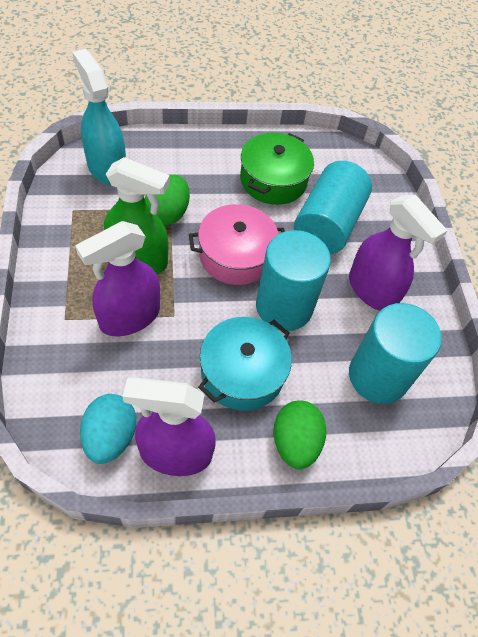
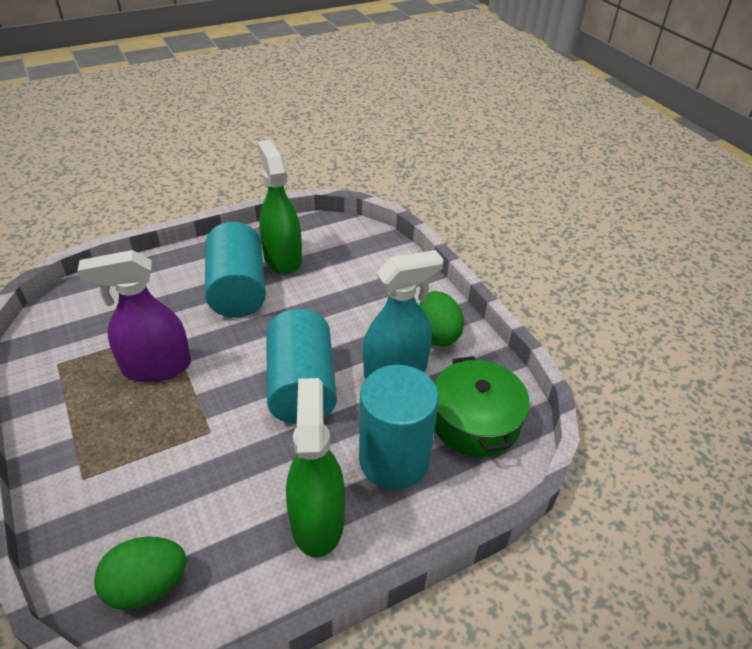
green spray bottle: [104,157,170,274] = 1 -> [257,140,302,274] [286,378,345,558] = 2
pink pot: [189,204,285,285] = 1 -> none = 0
purple spray bottle: [75,221,160,336] [122,377,216,476] [349,195,448,311] = 3 -> [77,250,191,382] = 1
turquoise egg: [80,394,136,464] = 1 -> none = 0
turquoise pot: [198,317,292,411] = 1 -> none = 0

